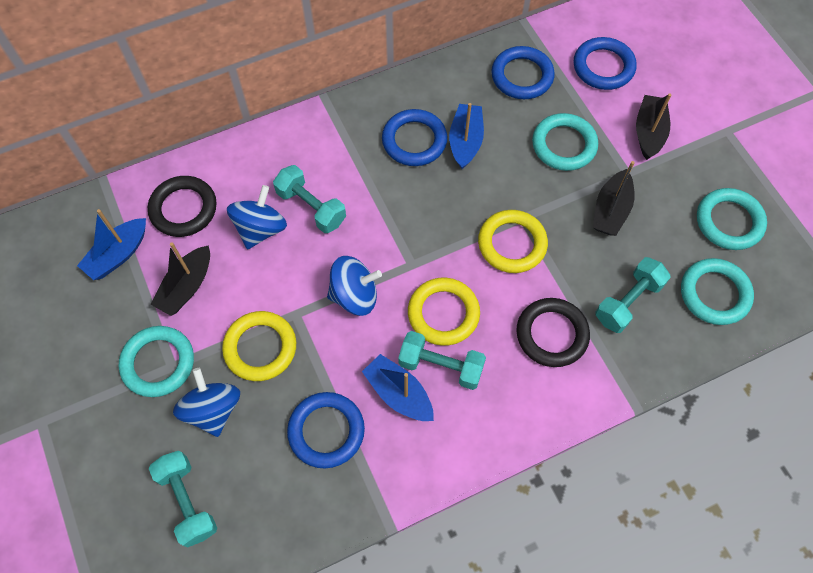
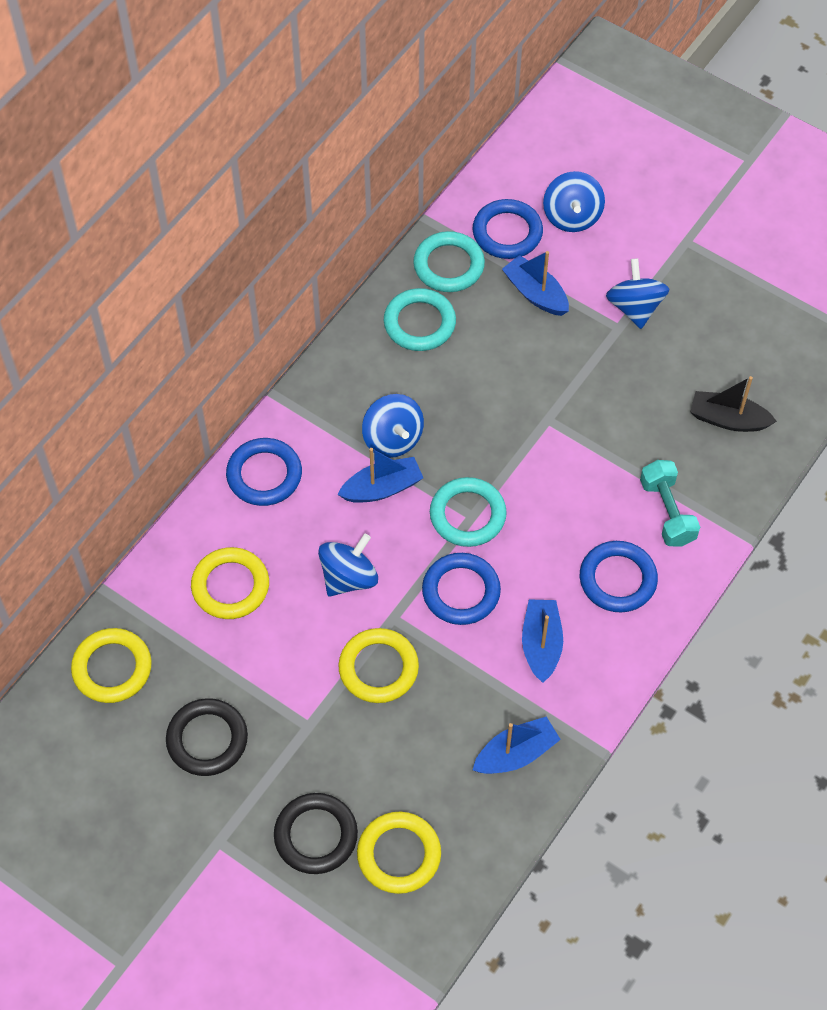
black boat: [150,242,210,316] [593,161,635,236] [636,93,672,160] = 3 -> [691,376,777,432] = 1
blue boat: [77,209,146,280] [362,354,434,421] [449,103,484,169] = 3 -> [338,448,423,503] [473,717,561,774] [502,251,569,316] [522,599,563,683] = 4
blue spinning top: [173,368,240,437] [227,185,287,249] [327,256,382,316] = 3 -> [318,533,378,597] [362,394,424,458] [543,171,605,232] [606,258,669,329] = 4
turquoise dumbbell: [149,451,217,548] [273,165,346,233] [398,331,486,390] [595,257,671,333] = 4 -> [640,460,700,547] = 1
turquoise ring: [119,326,194,397] [532,113,598,171] [681,258,754,325] [697,188,767,250] = 4 -> [384,288,456,351] [413,231,485,292] [430,477,507,547] = 3
yellow ring: [222,311,296,381] [408,278,480,346] [478,210,548,273] = 3 -> [71,628,152,703] [191,547,269,619] [338,628,419,703] [357,812,441,894] = 4

